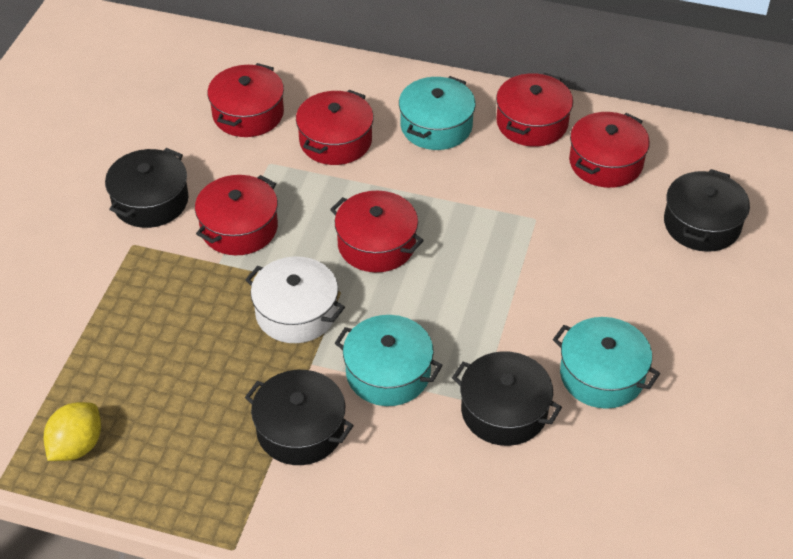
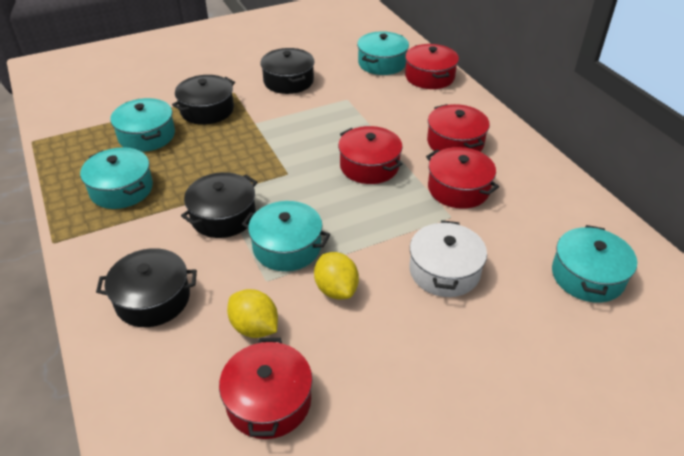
red pot: [195,175,278,255] [207,63,284,137] [296,90,374,165] [330,191,424,272] [496,73,573,147] [569,112,650,188] = 6 -> [219,338,313,439] [338,126,403,184] [405,44,459,89] [426,147,499,209] [427,104,490,152] = 5
turquoise pot: [335,315,443,406] [399,76,476,150] [553,317,660,409] = 3 -> [80,147,153,209] [110,98,175,152] [242,201,330,271] [357,31,409,75] [552,225,637,303] = 5
yellow lemon: [44,402,101,461] = 1 -> [227,289,278,338] [314,252,359,299] = 2

